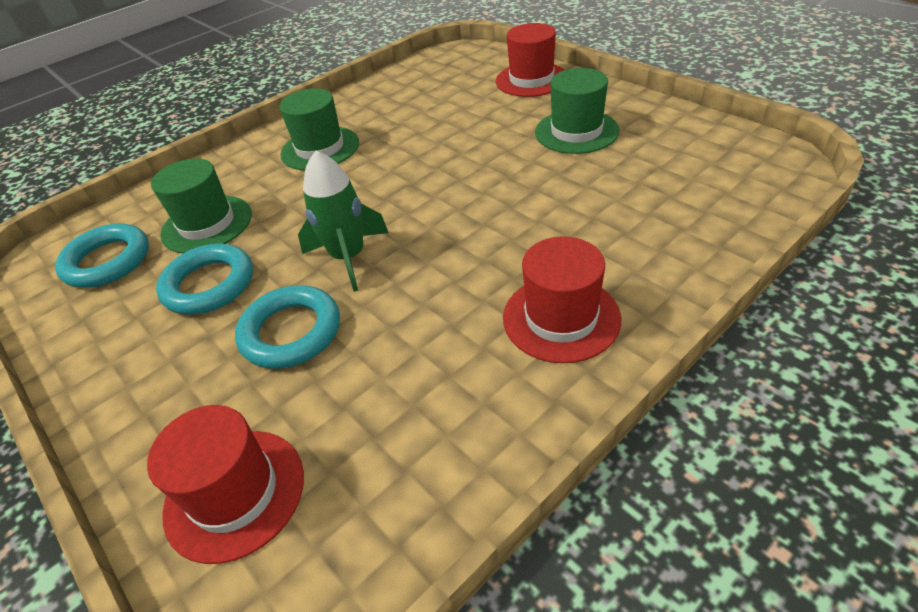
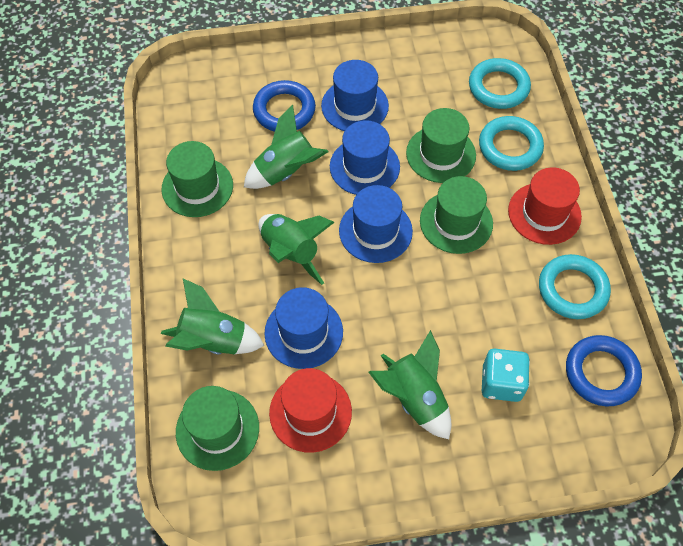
blue hat: none = 0 -> [264,287,343,369] [321,60,389,131] [330,120,400,195] [339,185,413,263] = 4
blue ring: none = 0 -> [253,80,316,132] [566,335,642,406] = 2
green hat: [151,158,252,253] [279,88,359,171] [535,68,619,154] = 3 -> [162,141,233,217] [176,386,259,471] [406,108,476,183] [420,176,493,254] = 4
green rocket: [298,151,389,292] = 1 -> [161,278,265,354] [244,105,329,189] [258,214,335,285] [369,330,451,439] = 4
red hat: [147,405,304,564] [496,23,564,97] [503,236,621,363] = 3 -> [269,368,352,453] [508,167,582,245] = 2
turquoise dice: none = 0 -> [482,349,530,402] = 1

